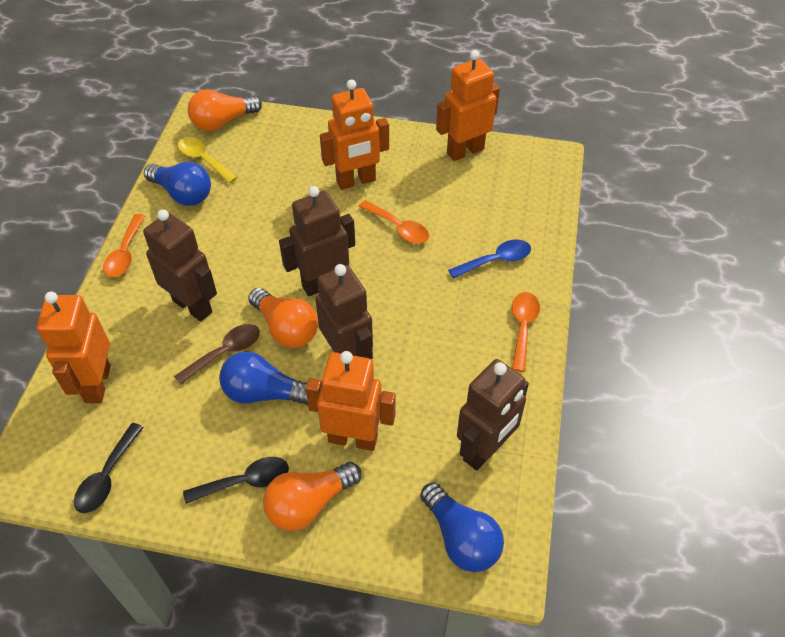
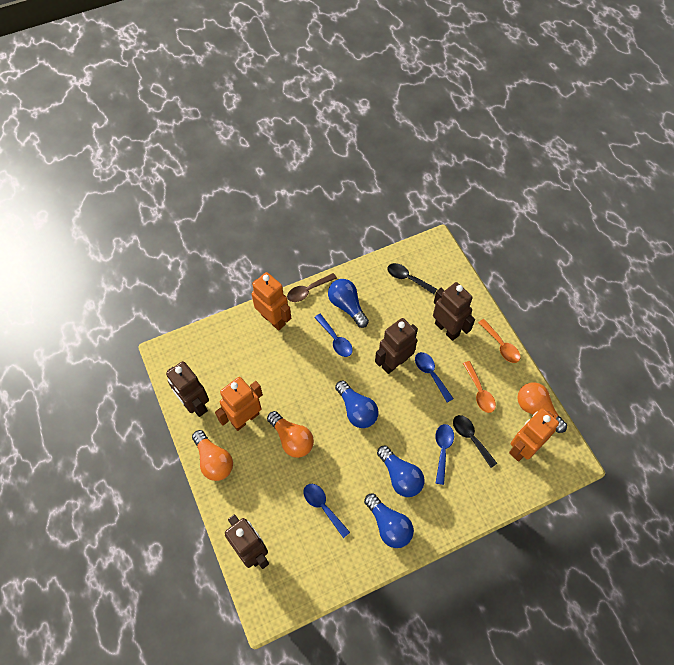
blue light bulb: [144,162,211,206] [219,352,308,405] [420,482,504,572] = 3 -> [328,279,369,328] [335,380,378,428] [364,493,414,548] [377,446,425,497] = 4
blue spoon: [448,240,531,279] = 1 -> [303,484,350,538] [314,314,353,357] [415,352,453,403] [435,424,454,485] = 4
orange robot: [37,291,111,403] [305,351,396,451] [320,80,389,190] [436,50,500,161] = 4 -> [215,377,263,431] [252,272,291,331] [509,408,559,462] = 3
orange spoon: [103,214,145,277] [359,200,429,244] [512,292,540,372] = 3 -> [463,361,496,413] [478,319,520,363] = 2
yellow spoon: [178,137,237,183] = 1 -> none = 0

